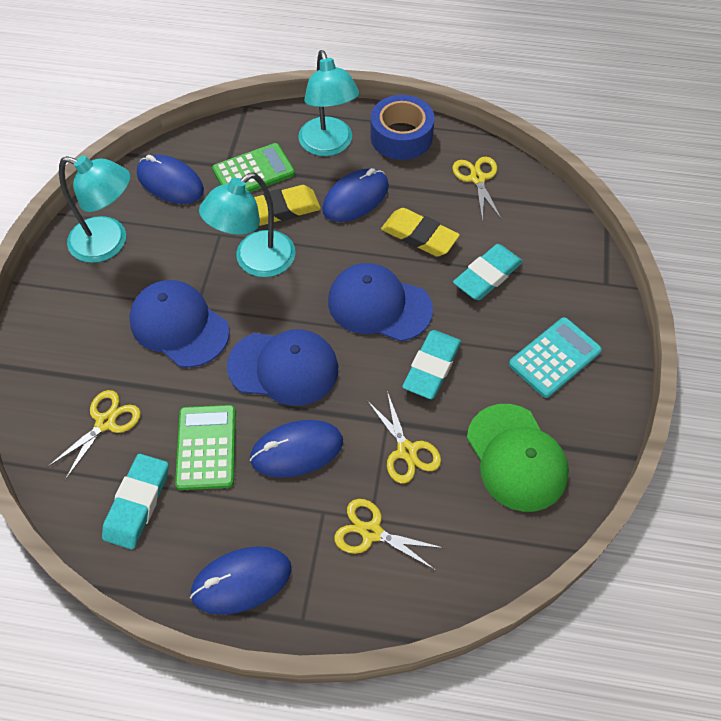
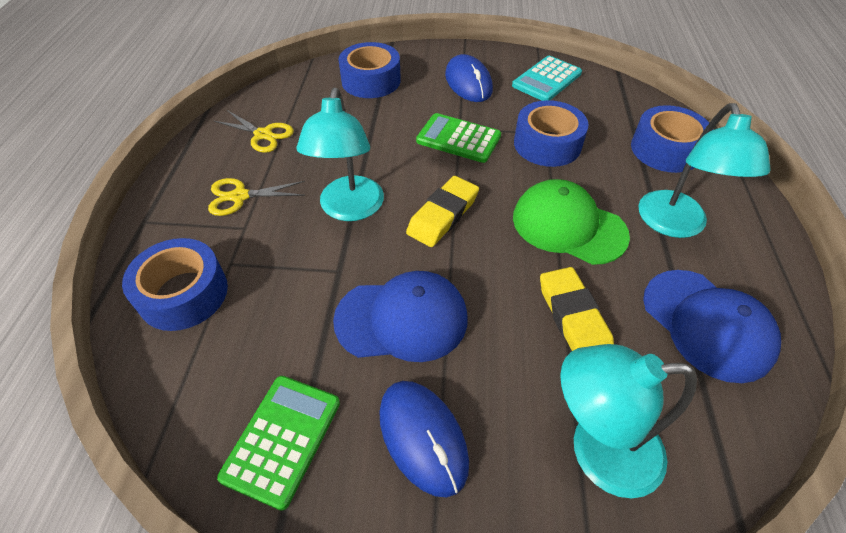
blue cap: [129,280,230,368] [227,329,338,406] [328,263,433,342] = 3 -> [333,271,467,362] [643,270,781,383] = 2
blue mouse: [137,155,204,204] [190,546,292,615] [250,420,343,477] [322,168,389,222] = 4 -> [379,381,469,497] [445,54,493,102] = 2
blue tape: [370,95,434,160] = 1 -> [122,238,228,331] [338,42,401,98] [514,100,589,167] [631,105,709,173] = 4
turquoise eraser: [102,454,169,549] [402,330,461,399] [453,244,523,300] = 3 -> none = 0
yellow scissors: [47,390,141,480] [334,499,443,570] [367,391,441,484] [452,157,502,222] = 4 -> [208,178,305,216] [214,110,294,153] = 2

